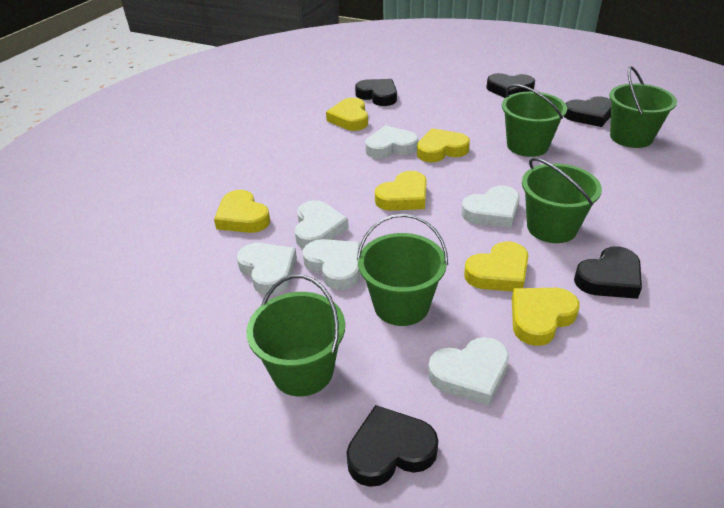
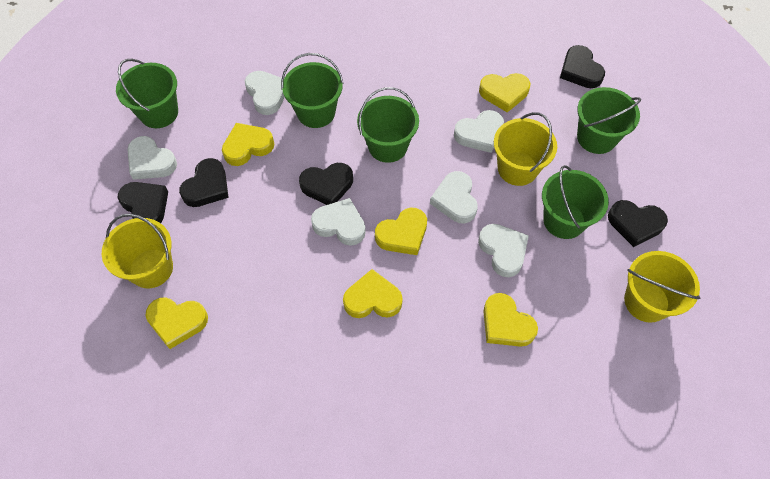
yellow bucket: none = 0 -> [102,214,173,288] [494,112,557,186] [624,251,701,323] = 3

